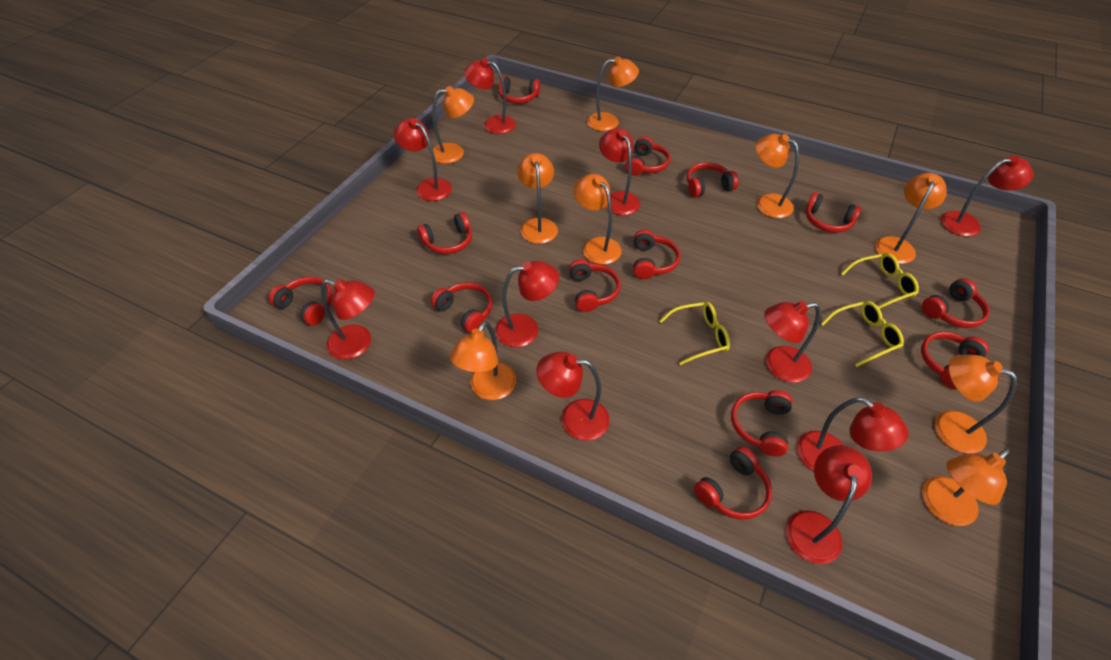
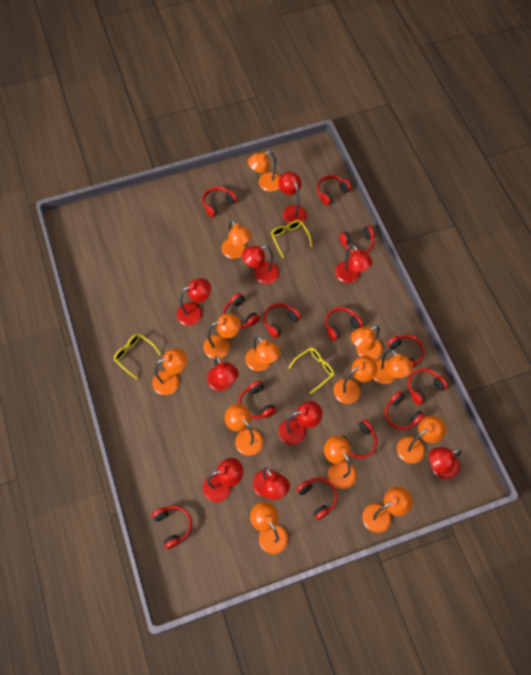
orange lamp: [430,86,474,164] [450,321,516,400] [517,153,558,244] [574,174,622,264] [587,56,639,131] [755,134,799,218] [875,173,947,264] [922,449,1010,526] [934,355,1017,454] = 9 -> [152,348,187,395] [203,313,240,359] [221,220,252,259] [225,404,263,456] [245,336,281,371] [248,151,280,192] [250,502,288,554] [324,436,356,489] [333,356,378,404] [351,325,383,360] [362,487,412,533] [373,349,413,384] [397,415,446,463] = 13
red lamp: [321,279,375,359] [394,118,452,201] [464,58,516,134] [495,261,559,347] [536,352,610,441] [599,128,640,215] [764,301,820,383] [786,445,872,564] [797,397,908,471] [941,155,1034,237] = 10 -> [177,278,211,326] [203,458,243,502] [207,356,239,391] [242,246,279,284] [253,467,290,500] [278,171,307,224] [279,401,322,445] [335,245,372,283] [429,447,461,479] = 9

